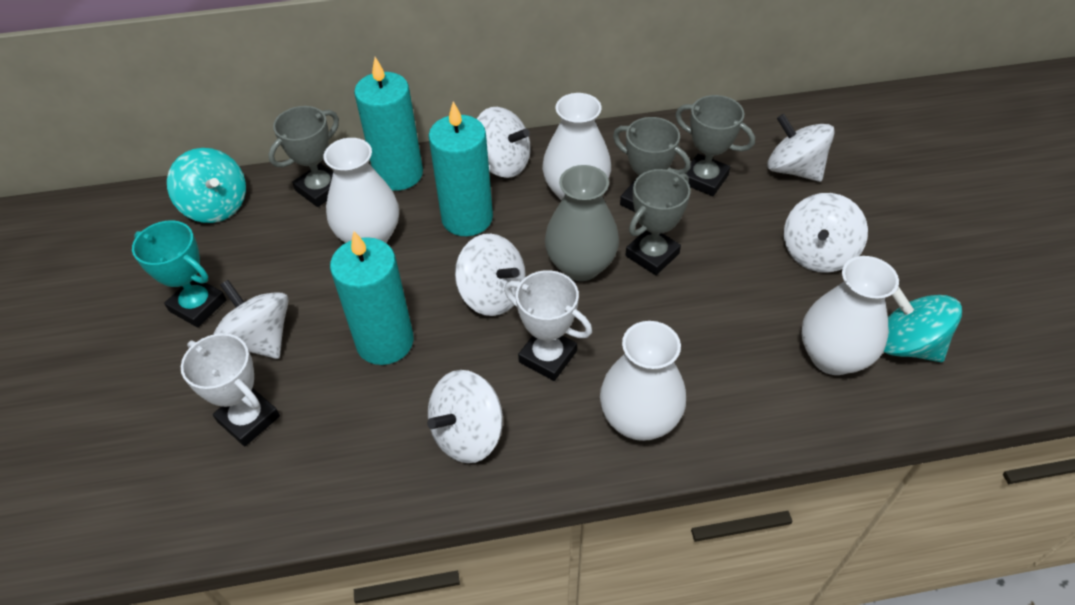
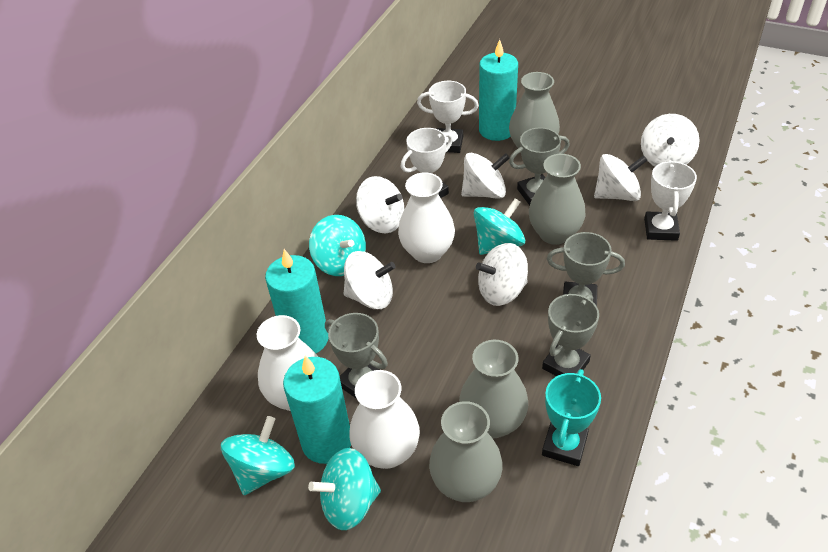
grey vase: [545,165,619,281] = 1 -> [429,401,503,502] [459,340,528,438] [509,72,560,148] [529,154,586,245] = 4
turquoise spinning top: [167,148,246,223] [884,287,962,362] = 2 -> [221,416,295,495] [308,448,381,530] [309,215,366,276] [474,198,525,255] = 4
white trophy: [181,333,280,446] [504,270,592,381] = 2 -> [401,128,453,198] [417,81,479,153] [644,160,697,241] = 3
white vase: [324,138,399,243] [542,93,611,201] [600,321,686,441] [801,256,899,375] = 4 -> [257,315,318,411] [349,370,420,469] [398,172,455,263] = 3

